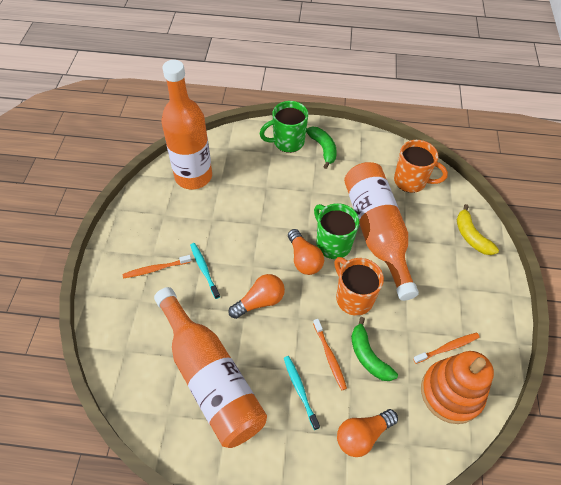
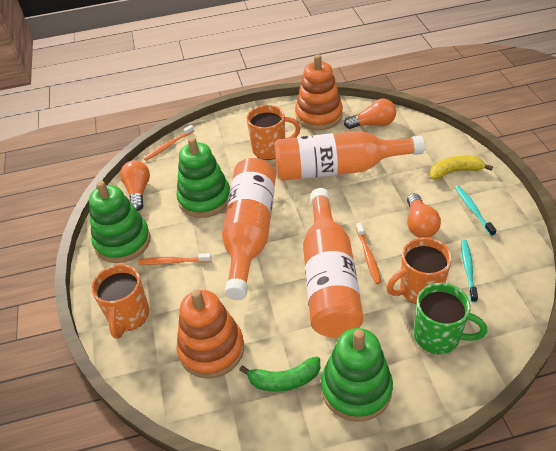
green banana: [306,127,337,169] [351,317,398,381] = 2 -> [239,356,320,392] = 1
green mug: [260,101,308,153] [314,203,359,259] = 2 -> [414,283,487,354] = 1
green stacking toy: none = 0 -> [89,181,150,263] [176,137,230,218] [321,328,393,422] = 3
orange mug: [335,257,384,316] [394,140,448,193] = 2 -> [91,264,149,339] [247,105,301,160] [386,237,452,304] = 3
orange stacking toy: [421,351,494,424] = 1 -> [177,289,244,379] [295,54,343,130] = 2

